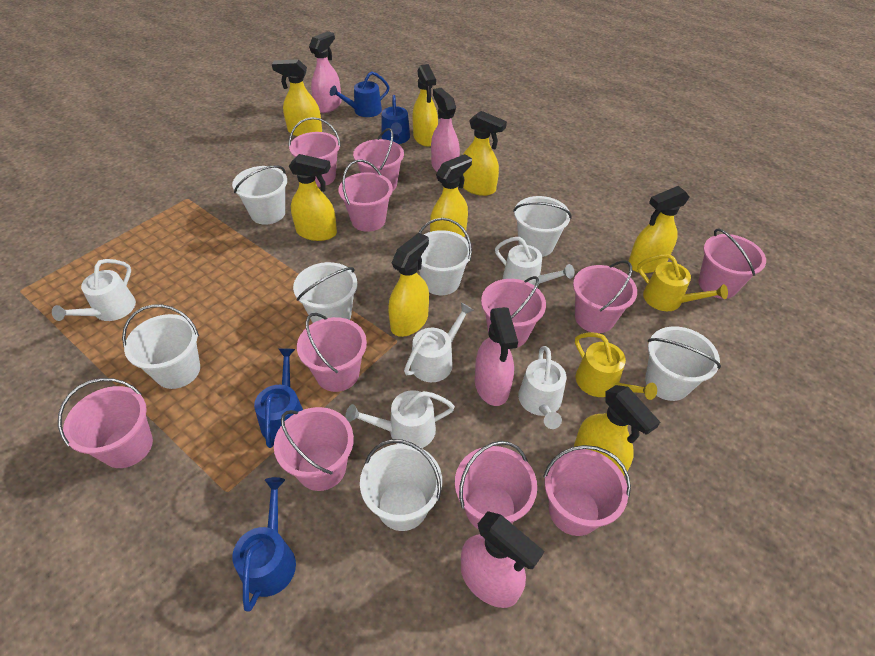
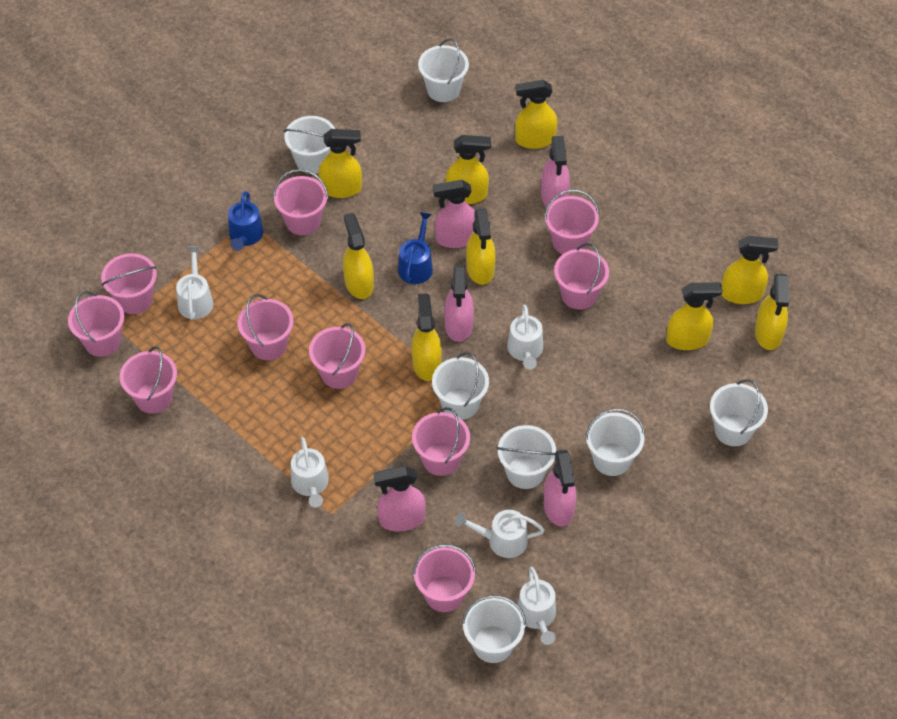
blue watering can: [232,477,296,612] [254,348,303,448] [330,71,389,117] [381,95,410,144] = 4 -> [228,191,263,251] [398,212,433,284] = 2
pink bucket: [58,378,153,468] [274,407,354,491] [289,117,341,187] [297,313,367,392] [338,159,393,232] [353,128,404,191] [455,441,537,530] [481,276,546,347] [543,445,631,536] [573,260,637,333] [698,228,766,299] = 11 -> [68,291,124,357] [101,253,157,314] [120,346,177,413] [237,294,294,360] [273,169,328,235] [309,323,366,389] [412,407,470,476] [413,544,476,612] [544,190,599,254] [554,243,609,310] = 10
pink spray bottle: [309,31,342,113] [431,88,460,172] [461,511,544,608] [475,307,518,406] = 4 -> [373,466,426,532] [433,180,475,248] [444,266,474,342] [541,136,570,207] [544,450,576,526] = 5
yellow spray bottle: [272,59,322,137] [289,154,337,241] [388,233,429,337] [412,64,438,147] [430,154,472,237] [463,111,507,196] [574,385,660,476] [628,186,689,273] = 8 -> [318,129,362,198] [343,213,374,299] [412,293,442,381] [445,135,491,204] [466,208,496,285] [515,80,557,149] [666,282,722,350] [722,236,778,304] [755,274,789,350] = 9
yellow watering can: [575,333,657,400] [637,254,728,311] = 2 -> none = 0

